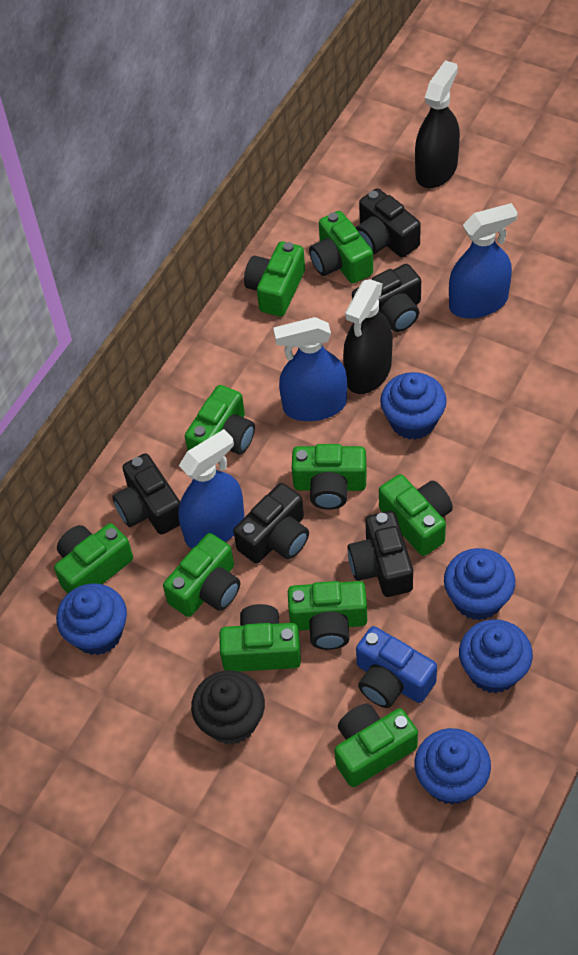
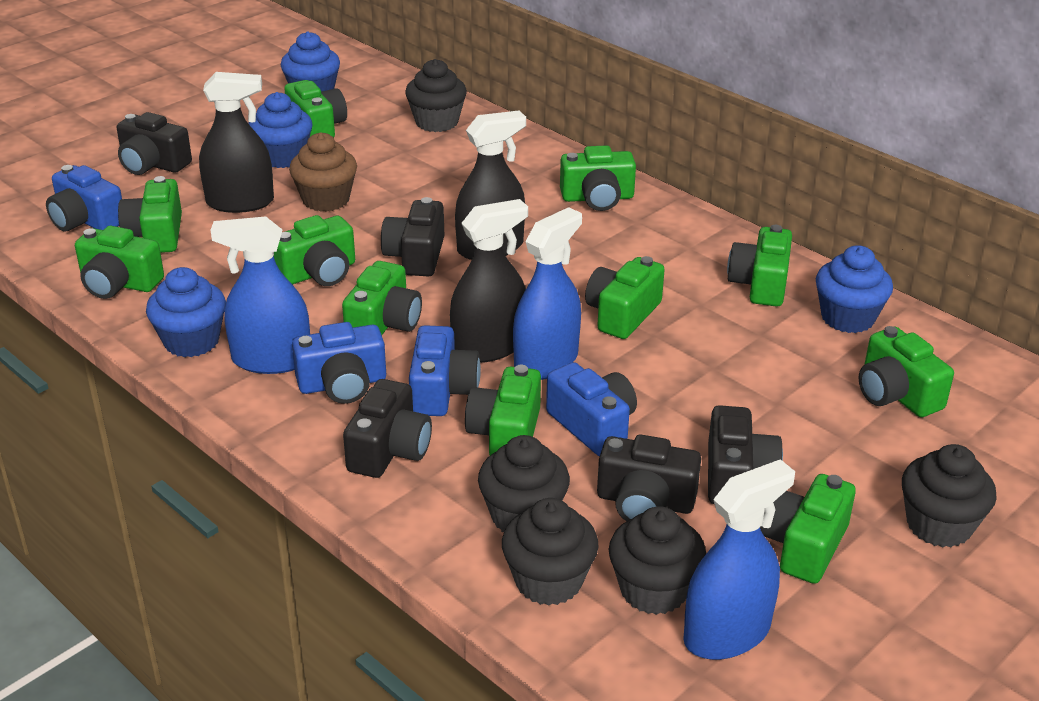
black cupcake: [191,670,265,745] = 1 -> [405,59,467,132] [478,435,570,532] [502,498,599,606] [609,506,706,615] [902,444,997,547] = 5
black spray bottle: [343,279,393,394] [415,60,460,188] = 2 -> [199,72,274,213] [450,199,528,363] [455,111,526,260] = 3
blue camera: [356,626,437,708] = 1 -> [46,165,122,231] [292,322,386,404] [409,325,481,416] [546,362,637,456] = 4
blue cupcake: [56,583,127,655] [380,372,447,440] [414,728,491,805] [444,548,515,621] [459,619,533,693] = 5 -> [146,267,226,357] [248,92,313,168] [281,32,340,92] [816,245,893,333] = 4
brown cupcake: none = 0 -> [289,132,357,212] = 1
green camera: [54,523,133,593] [163,533,240,617] [185,385,255,454] [219,604,301,672] [244,241,305,317] [288,581,367,650] [292,444,367,510] [309,211,373,284] [334,704,418,787] [379,474,453,556] = 10 -> [75,226,164,299] [118,176,182,253] [274,215,355,286] [284,80,347,138] [342,261,422,335] [465,365,541,455] [560,145,636,211] [585,256,665,339] [727,225,792,307] [760,474,856,584] [858,326,954,417] = 11

